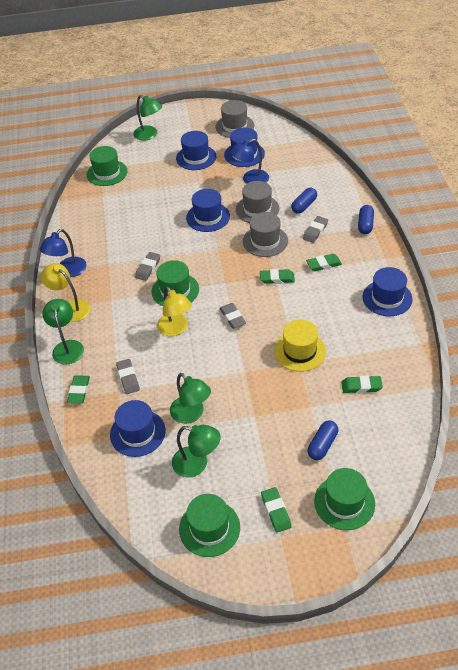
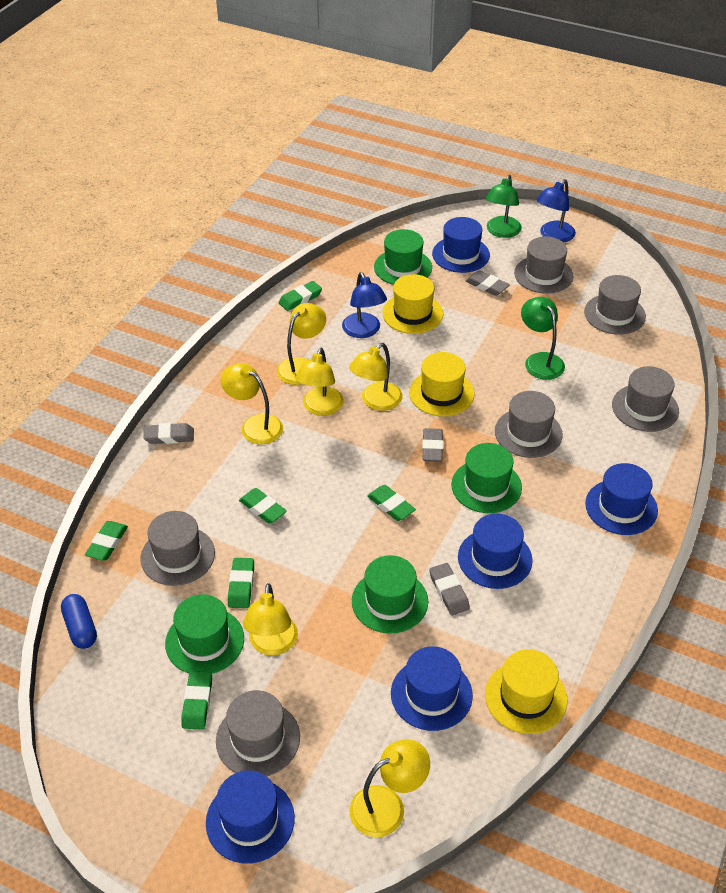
blue capsule: [291,188,317,214] [308,421,338,460] [358,205,374,234] = 3 -> [61,594,97,649] = 1
green eraser: [67,375,90,404] [260,269,295,284] [261,487,292,533] [306,254,342,271] [341,376,383,393] = 5 -> [85,521,128,561] [181,671,212,730] [228,558,254,608] [239,488,287,524] [279,281,322,311] [367,485,416,521] = 6
green lamp: [42,299,84,365] [133,95,162,141] [170,373,211,424] [172,425,221,478] = 4 -> [486,175,522,238] [521,297,565,380] = 2
grey hat: [216,100,254,138] [236,181,279,223] [243,212,288,257] = 3 -> [140,511,215,586] [216,690,300,776] [495,391,563,458] [514,236,573,294] [584,275,646,335] [612,366,679,432] = 6
yellow hat: [274,319,326,372] = 1 -> [382,274,443,334] [409,352,475,416] [485,649,568,734] = 3
yellow lamp: [41,263,91,322] [157,286,192,336] = 2 -> [221,363,283,444] [243,583,298,656] [277,303,326,385] [295,348,344,416] [349,343,403,411] [349,739,430,837] = 6

